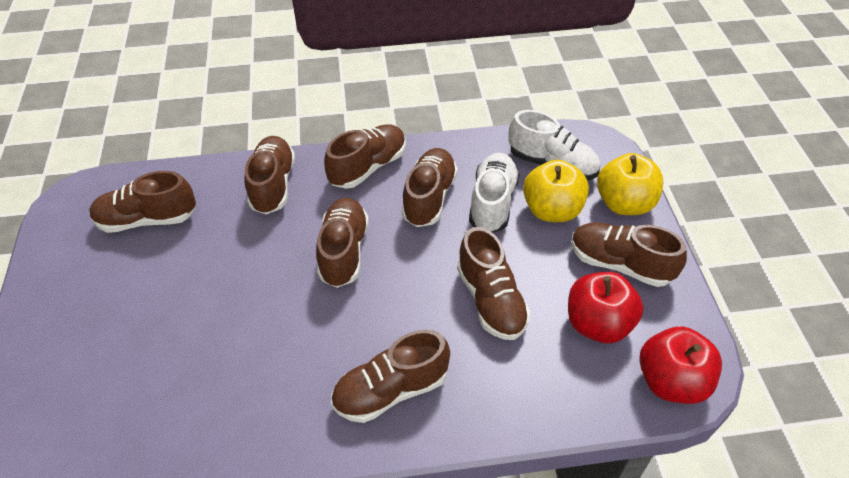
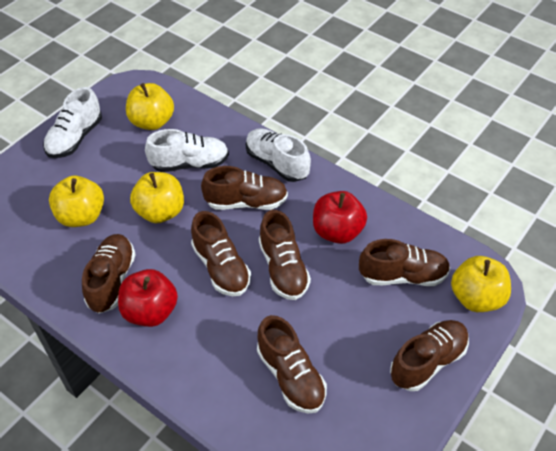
brown shoe: [89,171,196,233] [245,136,295,214] [316,198,369,288] [324,124,406,189] [331,330,450,423] [402,148,458,227] [457,227,530,340] [571,222,687,287] = 8 -> [82,234,136,313] [191,211,251,296] [201,166,288,210] [257,315,327,414] [259,210,311,300] [359,239,450,286] [390,320,469,391] = 7
white shoe: [469,153,520,232] [509,110,600,180] = 2 -> [43,87,102,158] [145,129,229,172] [246,128,311,182] = 3
yellow apple: [523,160,589,222] [597,153,663,215] = 2 -> [49,176,104,227] [126,83,174,130] [130,172,184,223] [451,256,511,312] = 4

